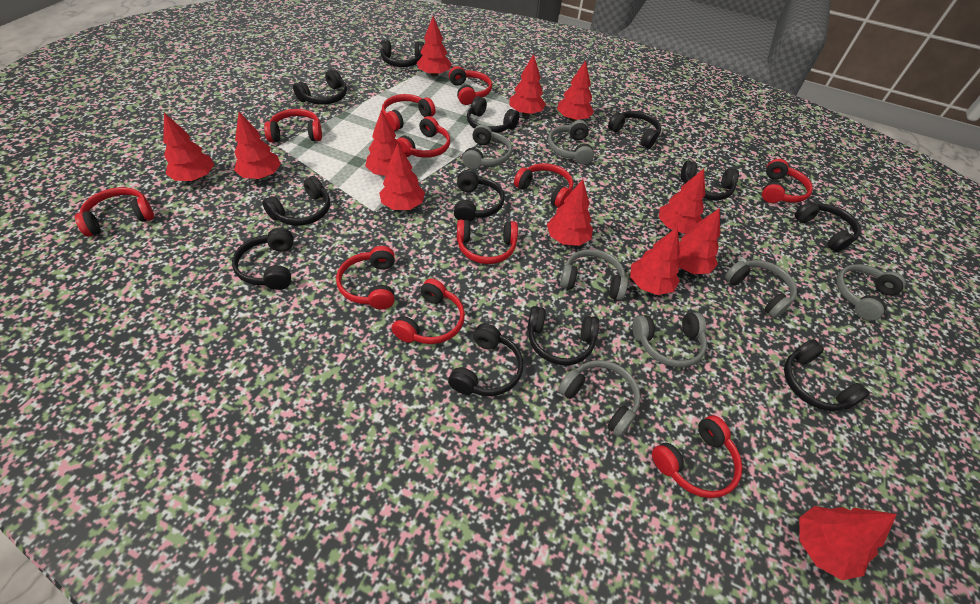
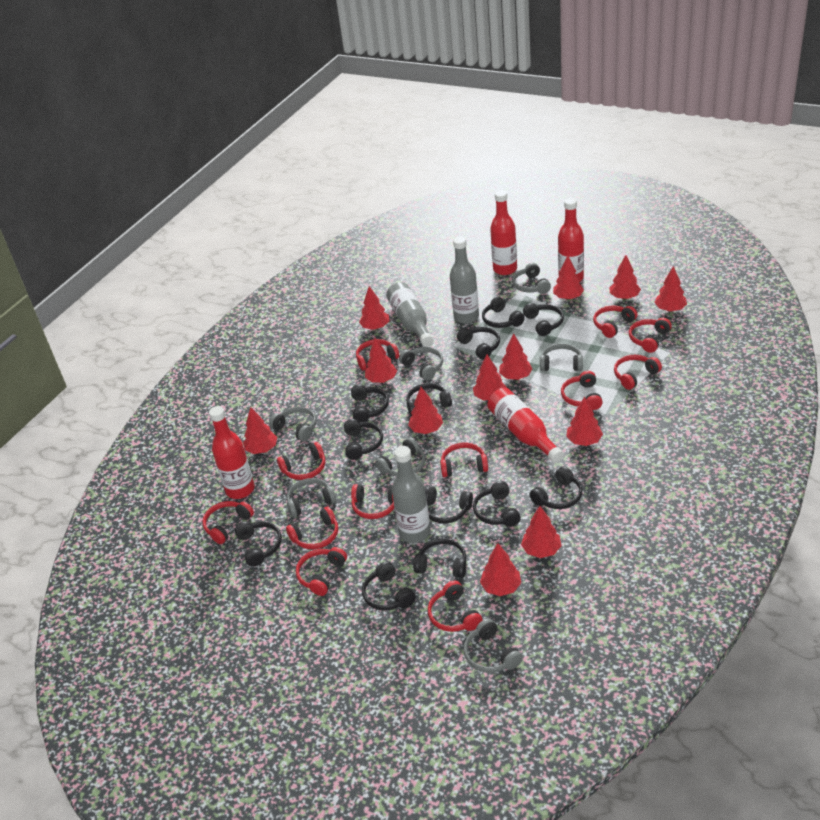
grey bottle: none = 0 -> [386,282,434,347] [392,446,431,543] [450,237,479,324] = 3
red bottle: none = 0 -> [209,406,255,499] [487,388,564,463] [490,190,517,275] [558,198,584,281] = 4
red headphones: [75,187,154,237] [264,109,322,142] [336,246,395,309] [382,94,436,131] [392,279,465,344] [397,116,450,158] [448,66,492,105] [457,219,518,264] [514,163,573,208] [652,415,743,498] [762,159,813,203] = 11 -> [202,501,254,544] [277,442,325,480] [286,507,338,549] [296,547,347,596] [351,484,394,519] [356,339,399,371] [428,580,482,632] [440,442,488,477] [561,371,603,410] [593,306,638,338] [614,355,662,390] [629,318,672,353] = 12

